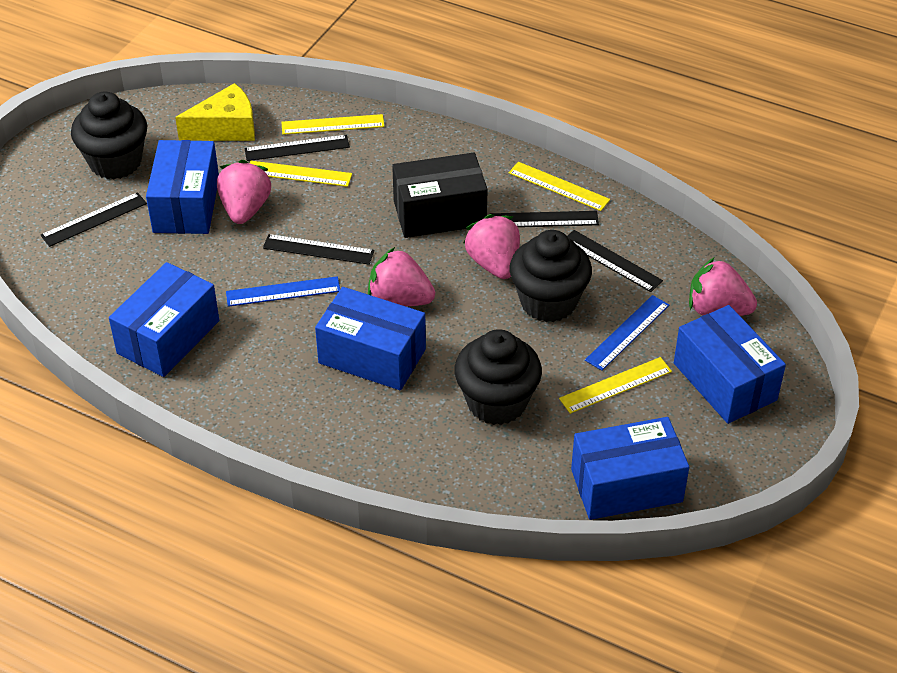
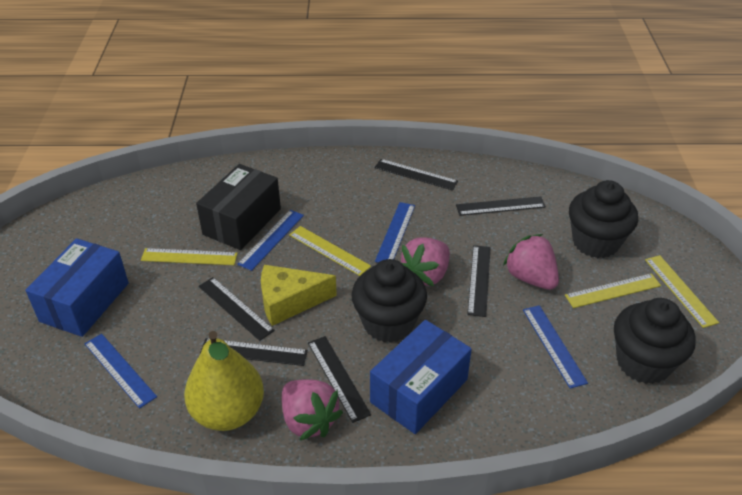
black ruler: [40,192,147,247] [244,135,350,161] [263,234,374,265] [490,211,599,227] [567,230,663,292] = 5 -> [199,277,275,341] [200,338,308,366] [308,336,371,423] [375,159,458,190] [456,196,546,216] [467,245,491,317] = 6
blue box: [109,262,219,377] [146,140,219,234] [315,287,426,390] [571,417,689,520] [674,305,786,424] = 5 -> [25,238,129,337] [370,320,472,434] = 2
blue ruler: [226,276,340,307] [585,295,669,371] = 2 -> [84,334,157,409] [237,210,304,271] [375,202,415,263] [523,305,588,389] = 4
pink strawberry: [217,160,271,224] [368,247,435,306] [463,214,520,279] [689,257,757,316] = 4 -> [282,379,343,440] [401,238,450,286] [503,234,559,290] = 3
yellow pear: none = 0 -> [184,331,264,431] = 1

